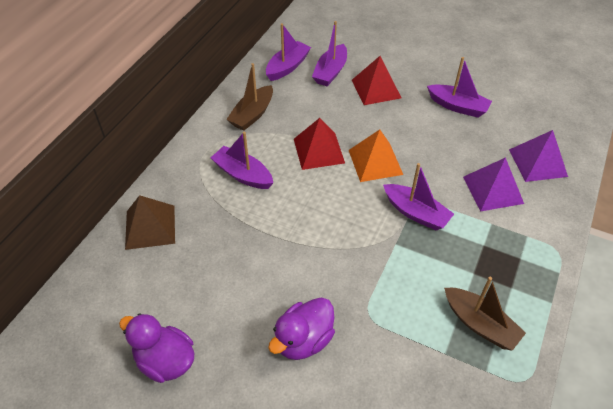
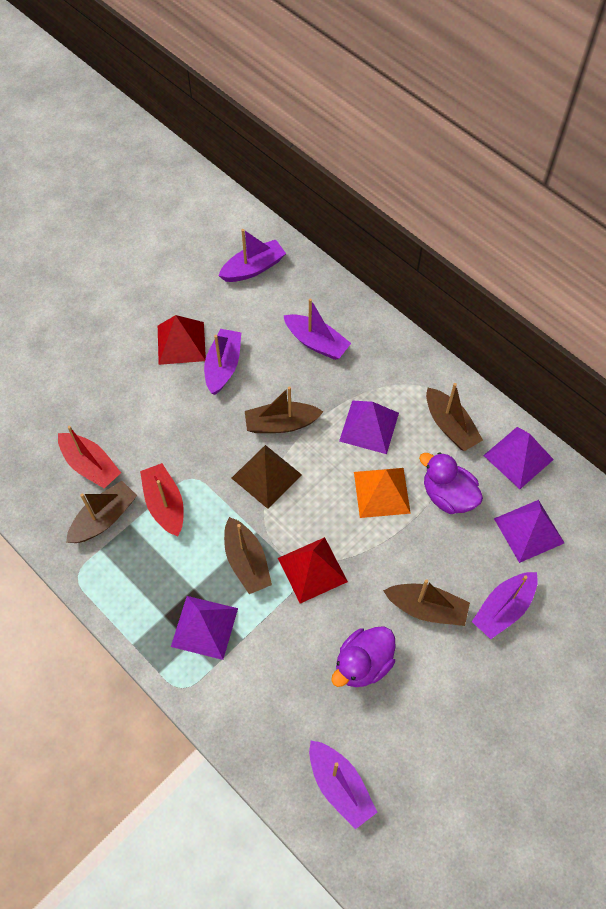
brown boat: [226,63,273,131] [444,277,526,351] = 2 -> [66,481,137,543] [224,517,272,594] [245,386,323,433] [383,579,470,626] [426,383,483,451] = 5
purple pyramid: [463,157,524,212] [509,130,568,182] = 2 -> [171,596,238,660] [339,401,399,454] [483,427,554,489] [494,500,564,563] = 4
red boat: none = 0 -> [58,426,121,488] [140,463,184,536] = 2

